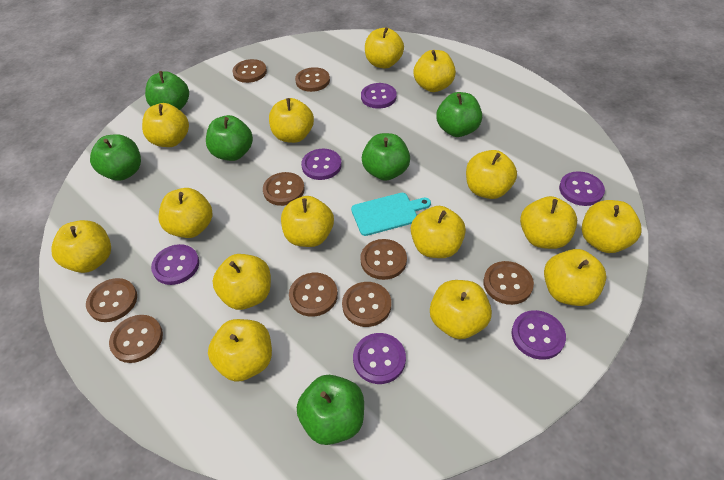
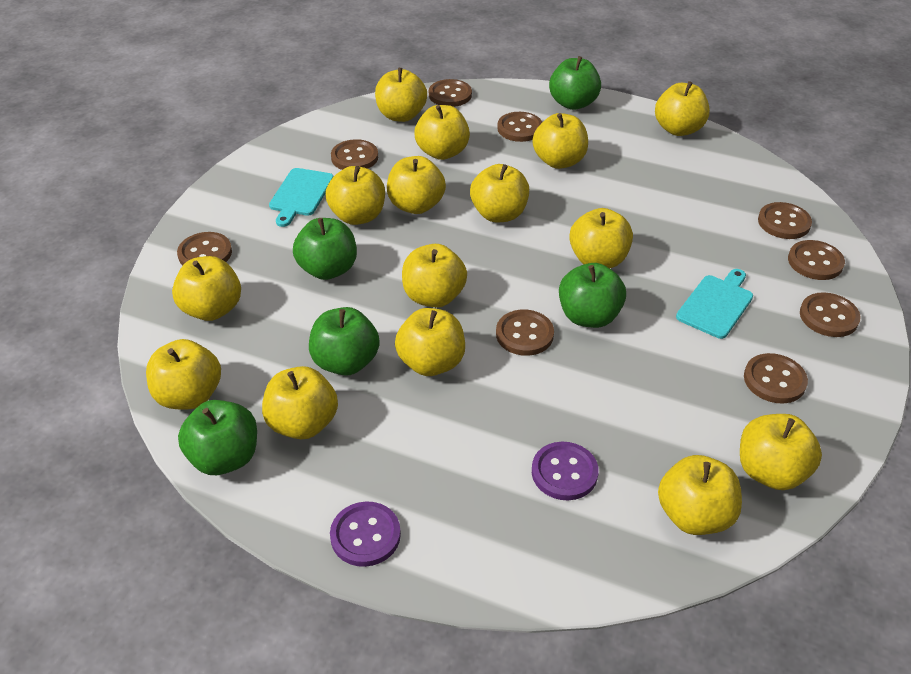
green apple: [90,134,141,181] [145,71,189,110] [206,115,253,161] [297,375,364,445] [362,133,410,181] [436,92,482,137] = 6 -> [178,400,257,475] [293,218,357,280] [309,307,380,376] [549,56,601,110] [559,263,626,328] = 5
purple button: [151,244,199,285] [301,149,342,180] [353,333,406,384] [361,83,397,109] [511,310,566,360] [559,171,605,206] = 6 -> [330,501,401,567] [532,442,599,500] = 2
turquoise cutting board: [351,193,431,236] = 1 -> [269,168,334,227] [676,269,753,339] = 2

